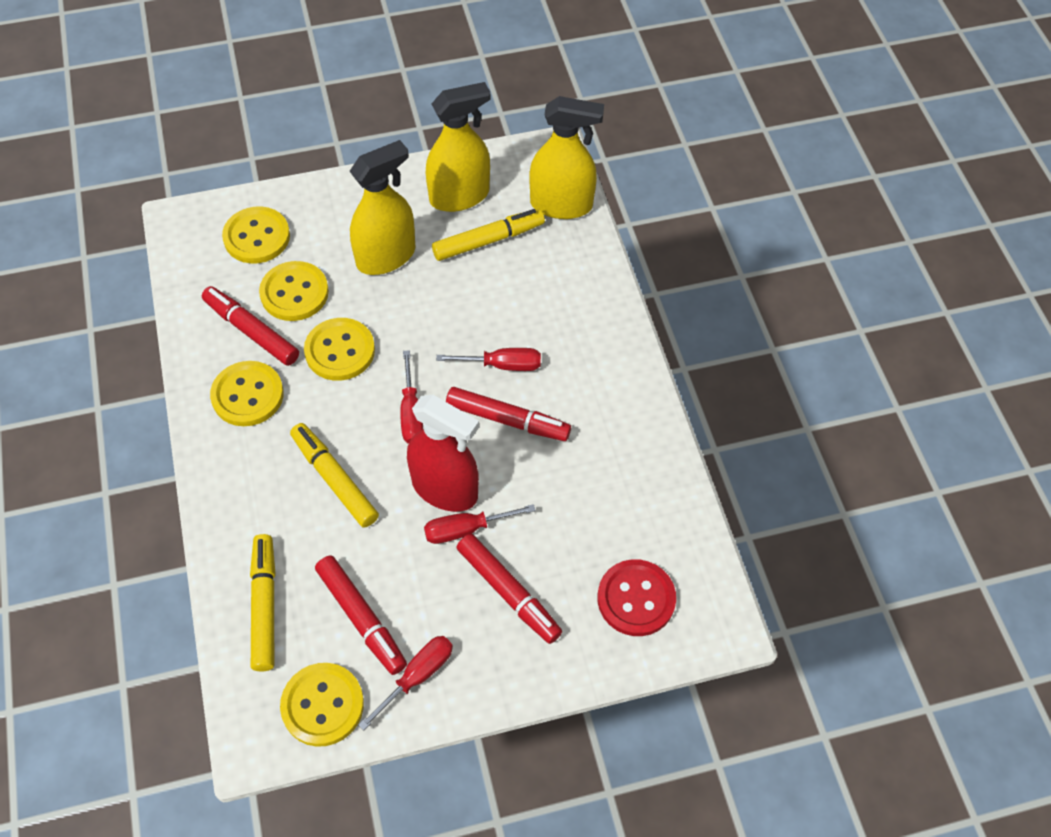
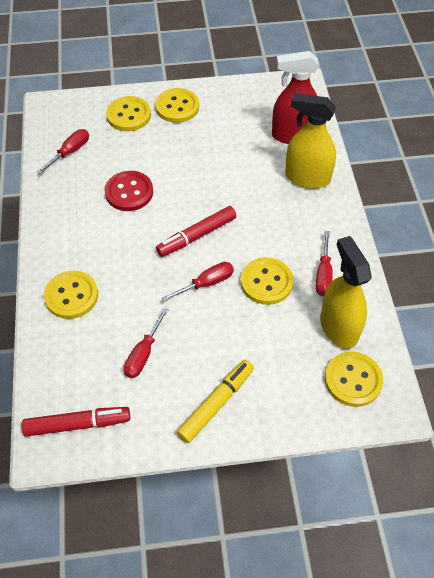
red marker: [202,286,299,366] [315,555,407,675] [446,387,571,441] [456,534,562,644] = 4 -> [22,407,130,436] [156,206,236,257] = 2
yellow marker: [250,534,276,671] [290,423,379,528] [432,209,545,261] = 3 -> [177,360,254,443] = 1
yellow spray bottle: [350,140,415,275] [426,82,490,212] [529,96,604,219] = 3 -> [285,93,336,189] [320,236,372,349] = 2

